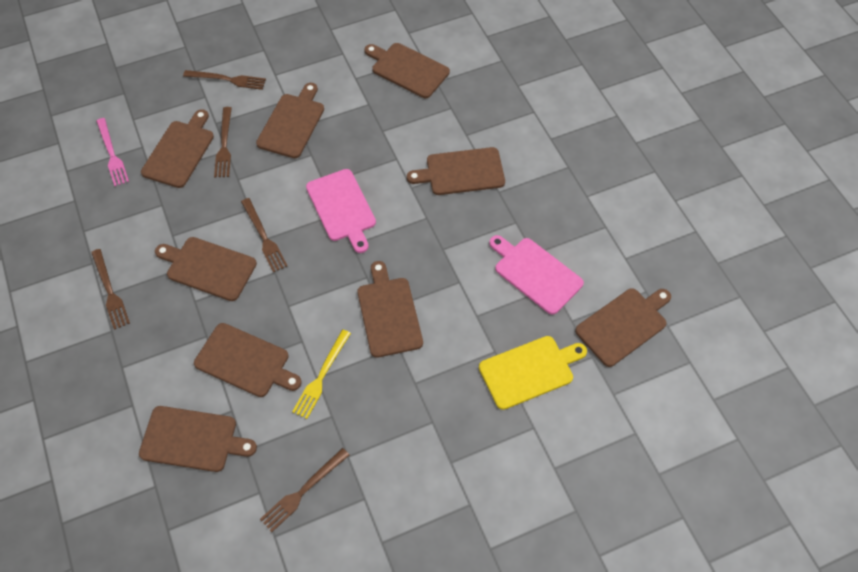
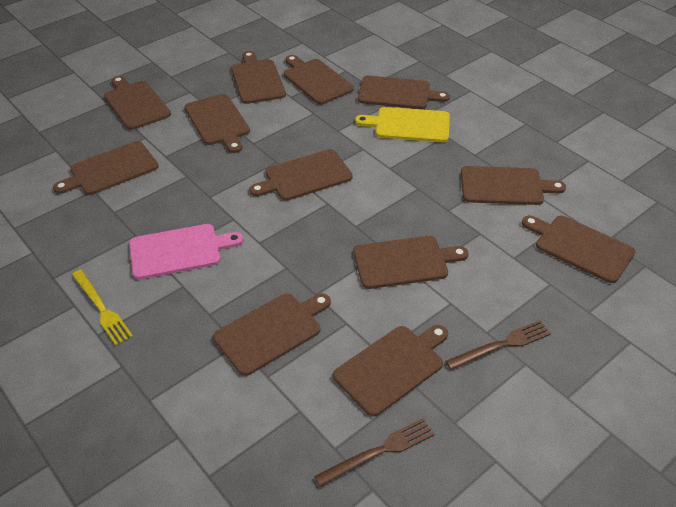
brown cutting board: [139,406,257,472] [141,109,214,188] [155,237,257,301] [194,323,302,397] [256,83,324,158] [357,261,423,358] [364,43,450,98] [407,147,505,195] [575,288,671,367] = 9 -> [53,141,159,195] [104,76,171,130] [184,94,250,153] [213,293,331,376] [231,51,286,104] [249,149,353,201] [284,55,354,104] [333,325,448,417] [353,236,468,289] [358,76,450,109] [461,166,566,205] [522,216,636,283] = 12
brown fork: [91,249,130,330] [183,70,266,90] [214,107,232,177] [241,198,288,272] [260,448,349,532] = 5 -> [314,418,434,487] [445,320,551,370] = 2
pink cutting board: [306,169,376,253] [489,235,584,315] = 2 -> [129,224,243,280] = 1
pink fork: [96,118,129,186] = 1 -> none = 0

